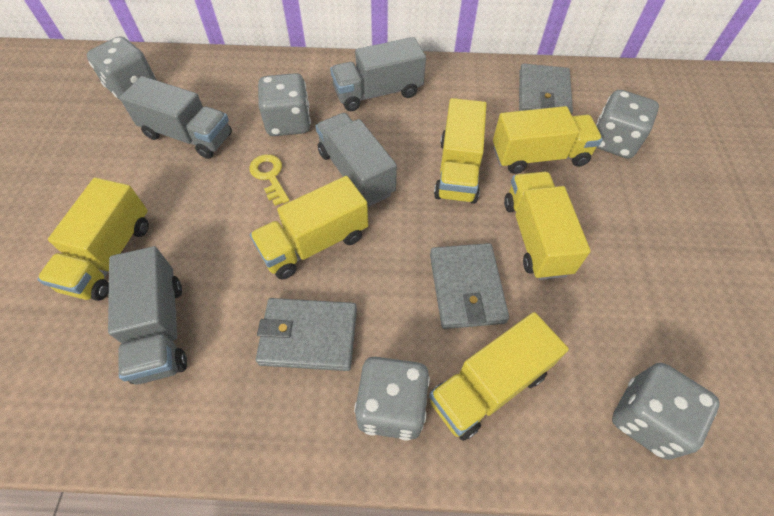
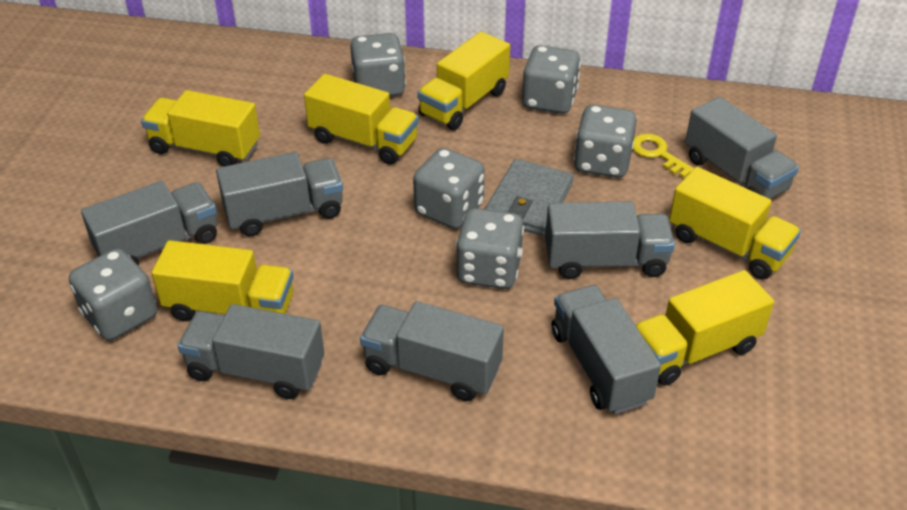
grey dice: [87,36,156,101] [258,73,311,136] [354,357,430,441] [596,90,659,159] [612,363,719,460] = 5 -> [69,248,157,340] [350,33,406,97] [413,148,485,229] [456,208,524,289] [522,45,581,114] [574,105,637,178] = 6
grey truck: [108,246,187,384] [120,76,232,159] [315,113,397,206] [330,37,426,111] = 4 -> [81,181,217,266] [178,304,324,399] [216,152,343,236] [360,301,504,401] [545,201,675,279] [552,285,661,414] [685,97,799,199] = 7
grey wallet: [256,298,357,371] [430,243,509,329] [519,64,573,114] = 3 -> [485,159,574,236] = 1

